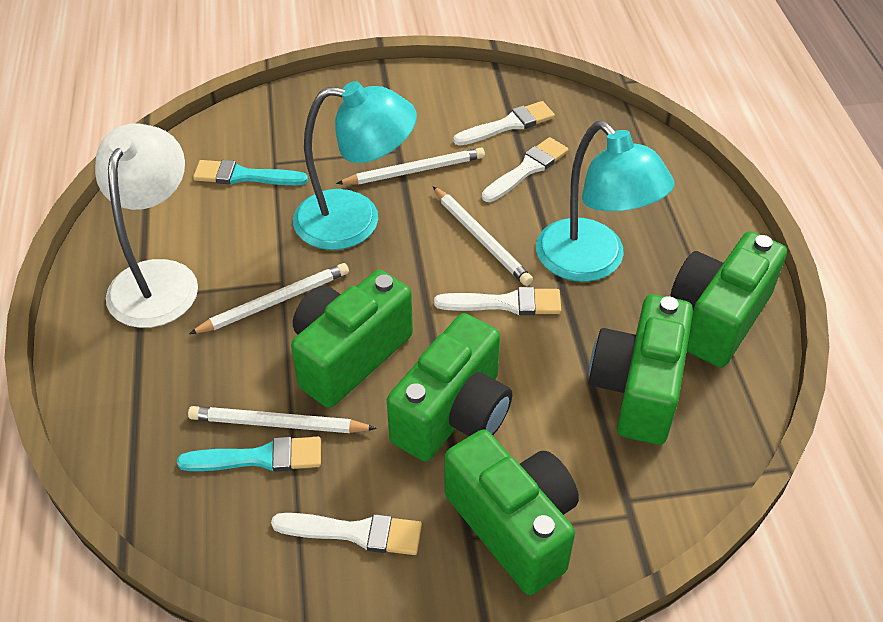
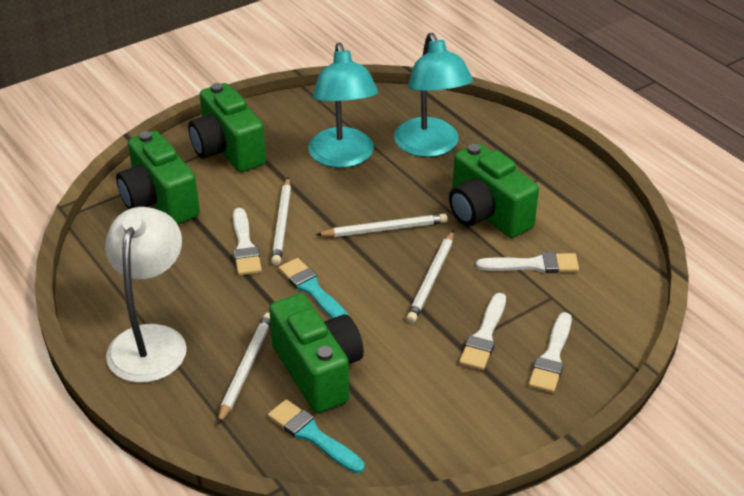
green camera: [291,270,413,408] [387,313,512,462] [445,430,579,595] [589,294,693,445] [670,231,787,367] = 5 -> [116,131,200,224] [188,83,266,172] [269,294,364,413] [449,143,539,238] = 4

